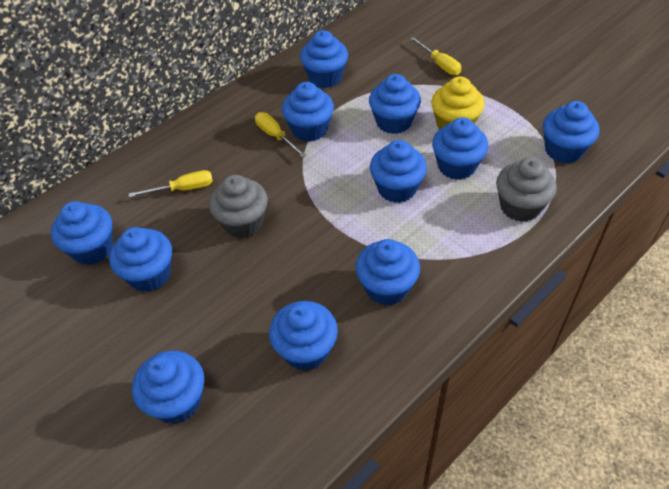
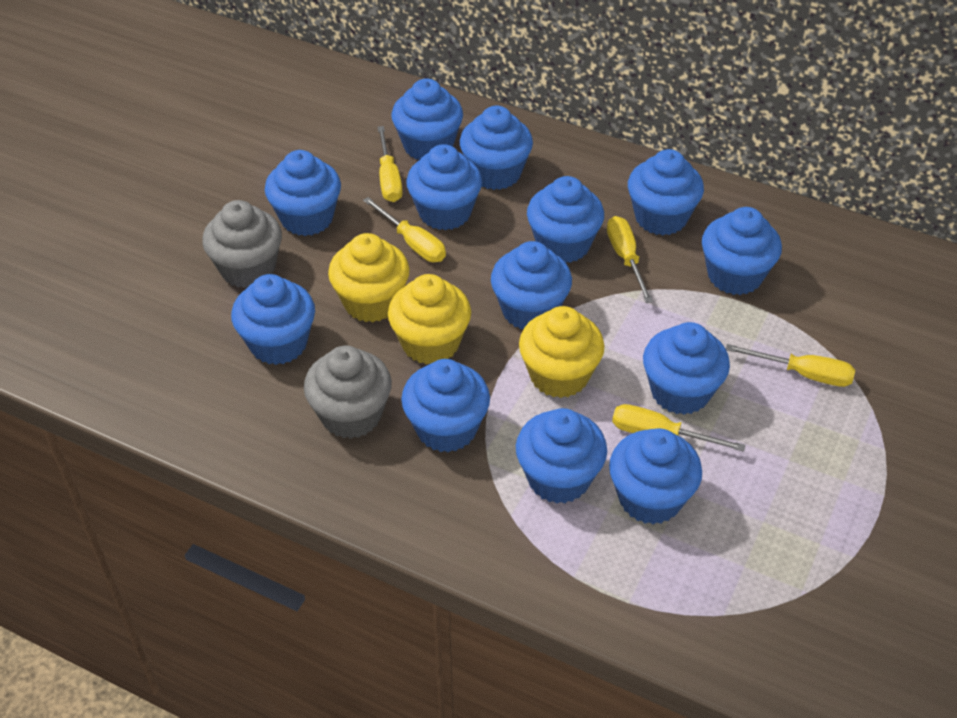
blue cupcake: [51,201,113,265] [109,227,172,292] [132,351,204,424] [269,301,338,371] [282,82,334,142] [300,30,348,88] [356,239,420,305] [369,74,421,134] [370,140,427,203] [432,117,488,180] [543,101,600,163] = 11 -> [231,274,315,365] [265,150,341,236] [392,78,463,160] [401,359,490,453] [406,144,482,230] [460,106,533,190] [491,241,572,329] [516,408,607,504] [527,176,604,263] [609,428,702,524] [628,149,704,235] [643,322,730,415] [702,207,782,295] = 13
yellow cupcake: [431,76,484,129] = 1 -> [328,233,410,322] [388,274,471,365] [519,306,605,398] = 3
yellow screwdriver: [129,170,213,197] [255,112,307,157] [410,37,462,75] = 3 -> [363,197,446,262] [378,126,403,202] [607,216,653,303] [612,404,746,452] [726,344,855,387] = 5

